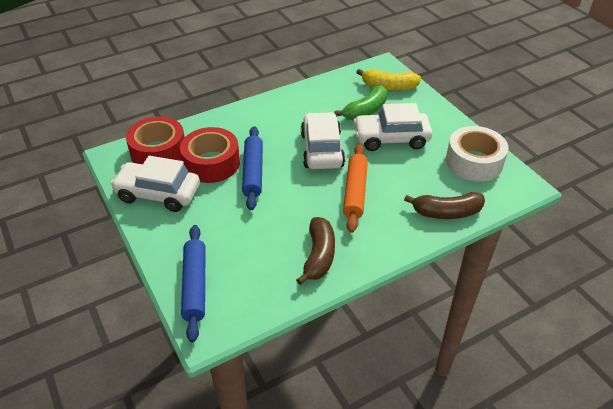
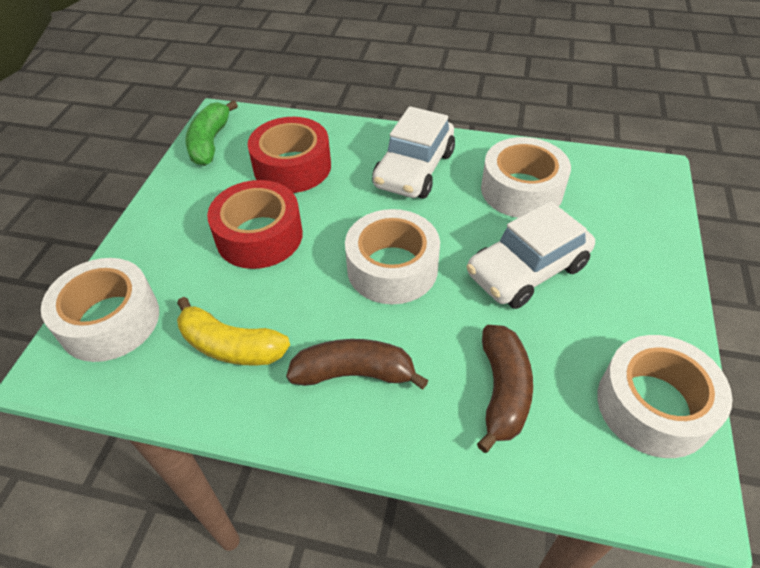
blue rolling pin: [181,225,206,342] [242,126,263,210] = 2 -> none = 0
orange rolling pin: [343,144,368,233] = 1 -> none = 0
white car: [111,156,200,212] [301,112,345,169] [353,103,432,151] = 3 -> [372,106,455,199] [467,201,595,309] = 2
white tape: [446,126,509,182] = 1 -> [41,258,159,362] [345,209,440,304] [481,137,571,218] [597,335,733,458] = 4

